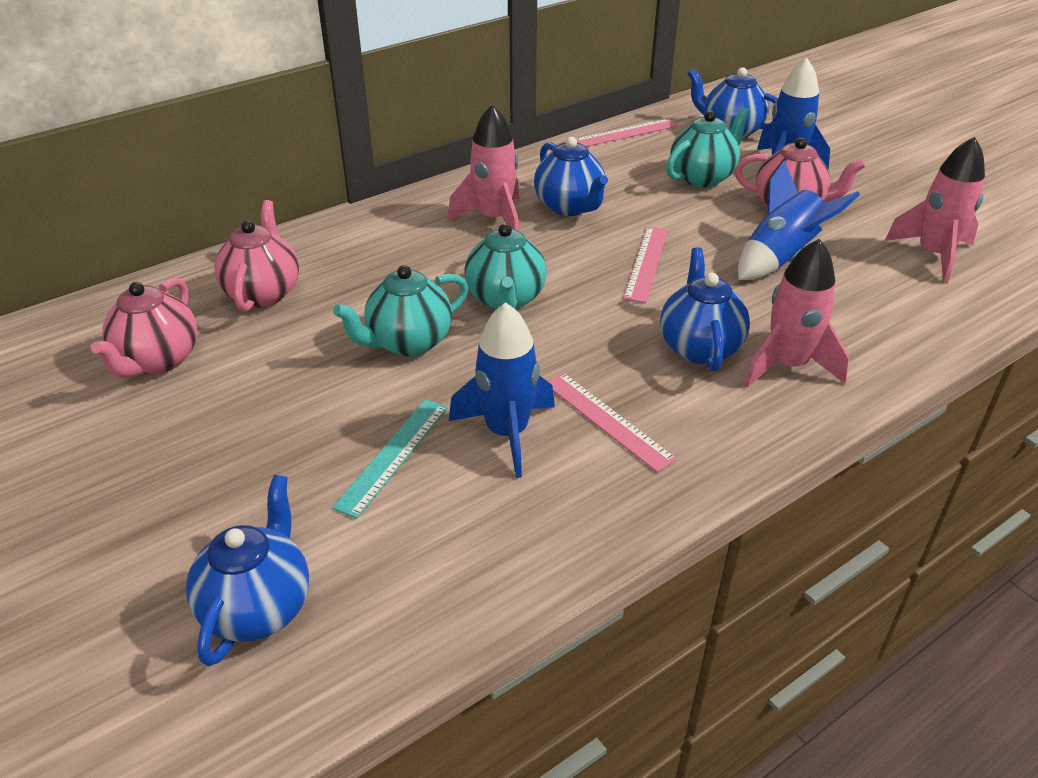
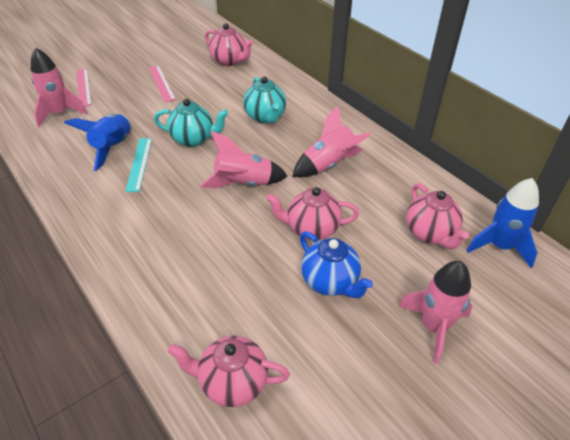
blue rocket: [449,302,555,478] [738,160,860,280] [757,58,830,169] = 3 -> [64,114,131,171] [466,178,539,268] = 2
blue teapot: [186,475,309,666] [534,137,608,216] [660,247,750,372] [687,67,778,139] = 4 -> [300,231,373,298] = 1
pink rocket: [448,104,520,231] [744,239,849,388] [885,137,985,284] = 3 -> [31,48,87,128] [200,131,287,188] [292,106,371,177] [398,261,473,364] = 4
pink ruler: [548,372,677,472] [576,118,678,147] [623,226,668,303] = 3 -> [76,69,92,107] [148,65,176,102] = 2
pink teapot: [91,277,198,378] [214,200,299,312] [735,138,866,207] = 3 -> [168,336,290,407] [205,23,253,66] [266,187,359,240] [406,183,469,249] = 4
turquoise teapot: [333,265,468,356] [464,222,547,310] [666,107,750,188] = 3 -> [154,99,228,147] [243,77,286,123] = 2

